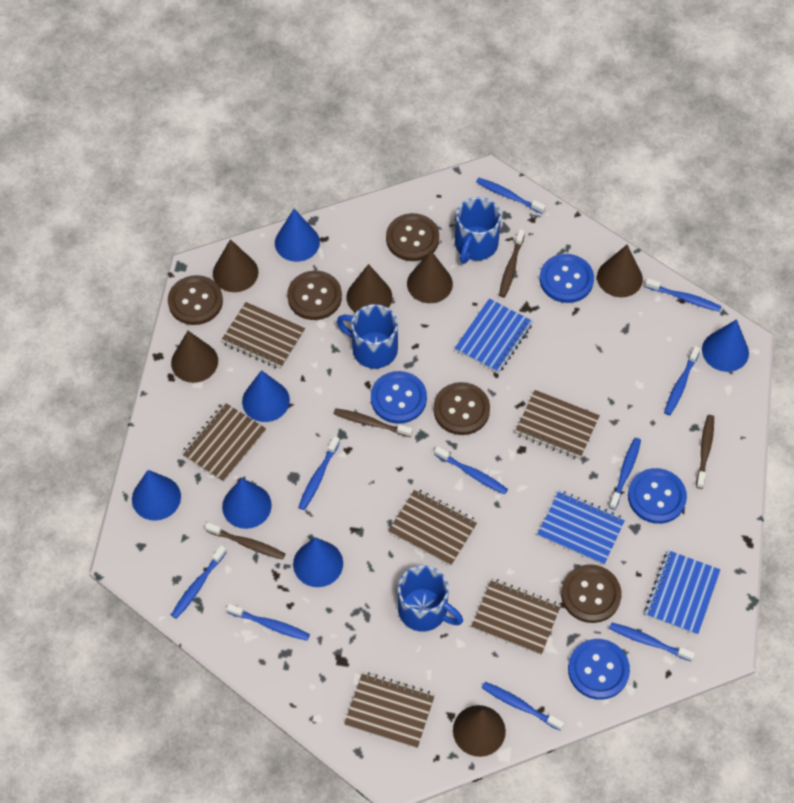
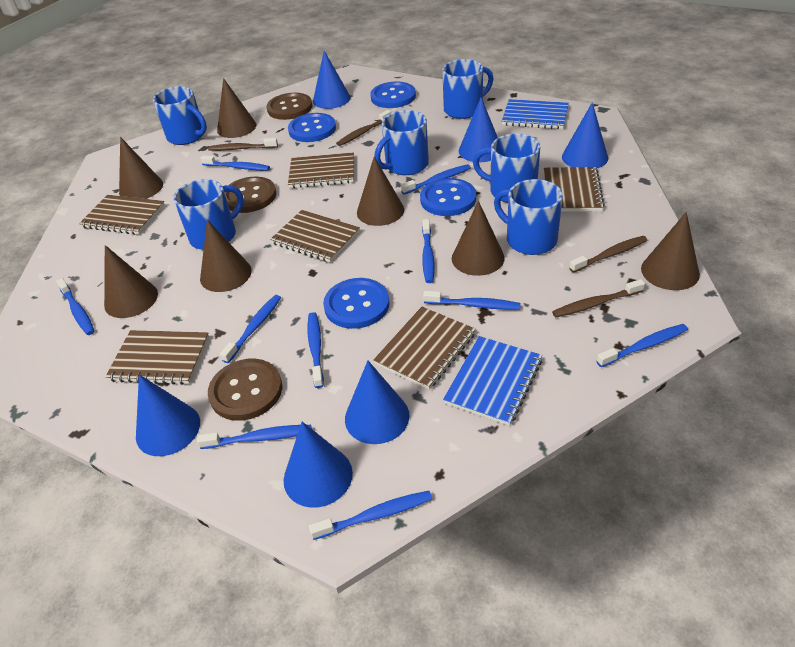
blue mug: [337,304,398,369] [398,565,463,631] [455,197,501,264] = 3 -> [153,86,207,145] [173,179,243,250] [375,110,429,175] [442,59,493,119] [473,134,540,203] [494,179,563,255] = 6
blue notebook: [455,298,533,373] [537,490,625,565] [645,550,720,635] = 3 -> [443,336,542,426] [502,99,569,129] = 2
brown button: [168,275,223,325] [287,271,342,320] [386,213,439,261] [434,382,490,435] [561,564,622,623] = 5 -> [208,359,282,421] [224,177,276,213] [266,93,312,120] = 3
brown cone: [171,331,218,383] [213,239,259,292] [346,264,392,313] [407,251,453,303] [453,705,506,757] [597,245,643,297] = 6 -> [104,245,158,318] [119,137,163,199] [200,220,252,292] [217,78,256,138] [357,156,404,226] [452,201,505,276] [641,212,700,290] = 7

